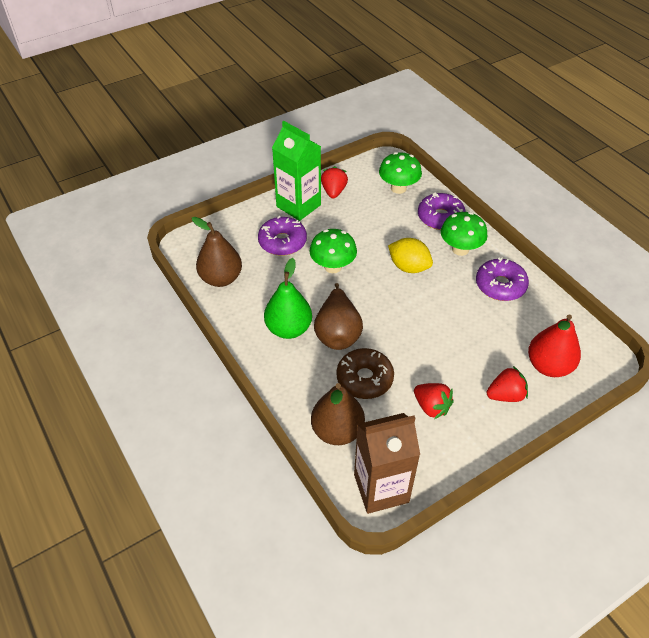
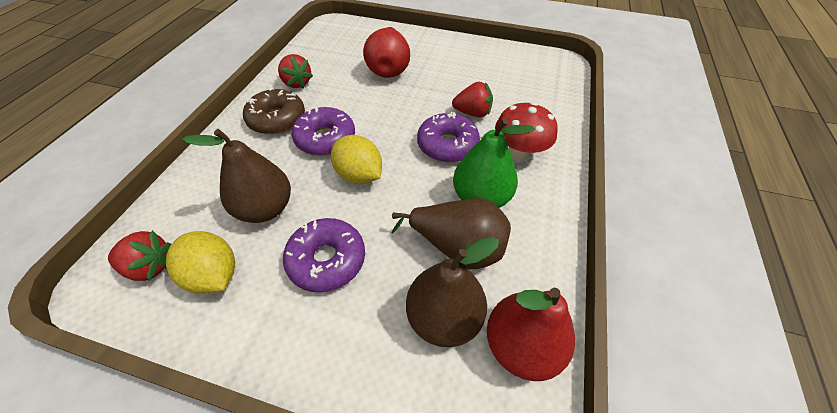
brown carton: [354,413,420,514] = 1 -> none = 0
green carton: [272,121,321,221] = 1 -> none = 0
green mushroom: [310,229,357,273] [379,152,422,194] [441,212,488,256] = 3 -> none = 0
red mushroom: none = 0 -> [495,102,558,161] = 1
red pear: [528,315,581,377] = 1 -> [363,27,410,78] [487,288,575,381] = 2
yellow lemon: [388,238,433,273] = 1 -> [166,231,235,294] [331,135,382,184] = 2

